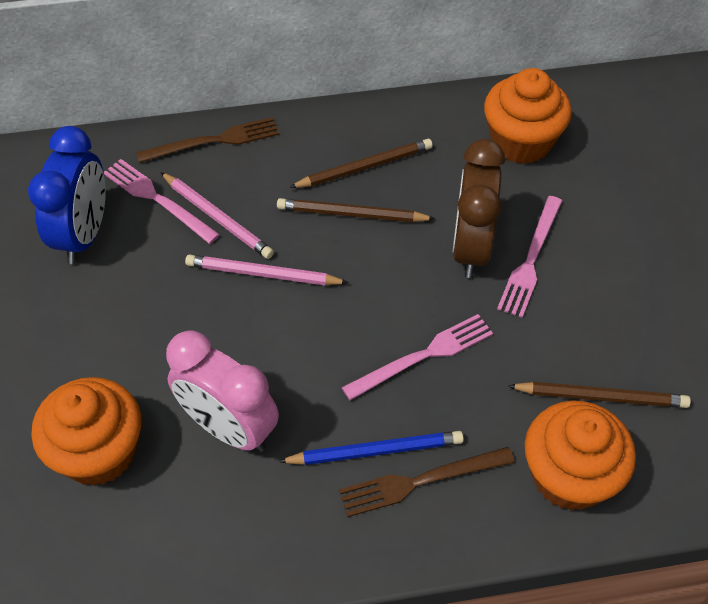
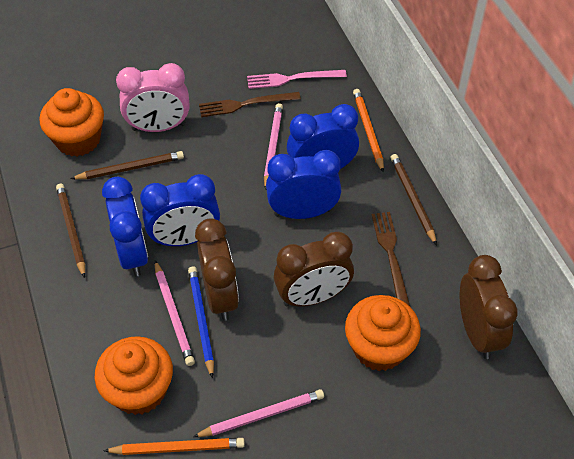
blue clock: [28,126,106,264] = 1 -> [102,177,148,277] [140,174,220,246] [266,150,341,219] [287,104,359,169] = 4
brown clock: [452,139,505,278] = 1 -> [195,218,239,321] [274,232,354,306] [460,255,518,359] = 3
orange pencil: none = 0 -> [104,438,245,455] [353,89,384,173] = 2
pink fork: [104,159,220,244] [341,314,493,400] [497,196,562,318] = 3 -> [247,70,347,89] = 1
pink pencil: [160,172,274,259] [185,254,349,285] = 2 -> [155,260,195,366] [193,389,324,437] [264,103,283,190] = 3

